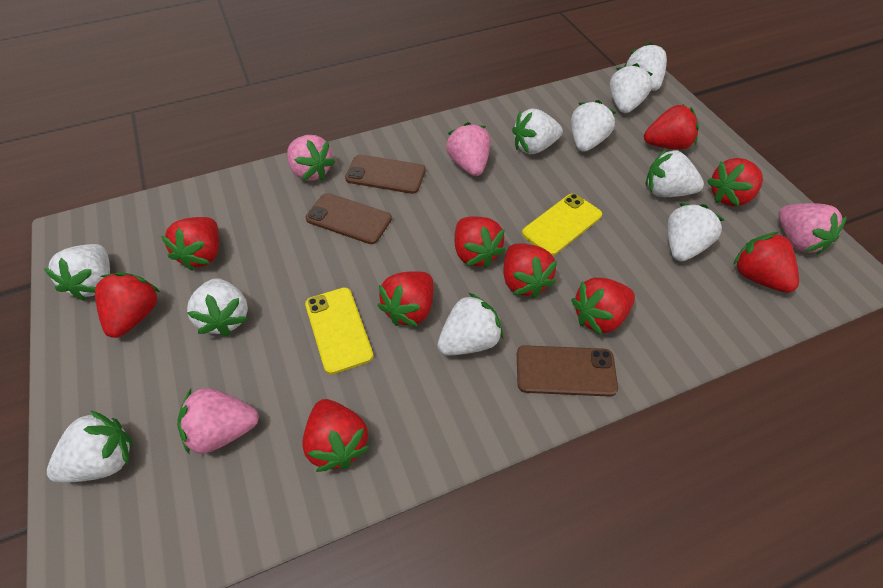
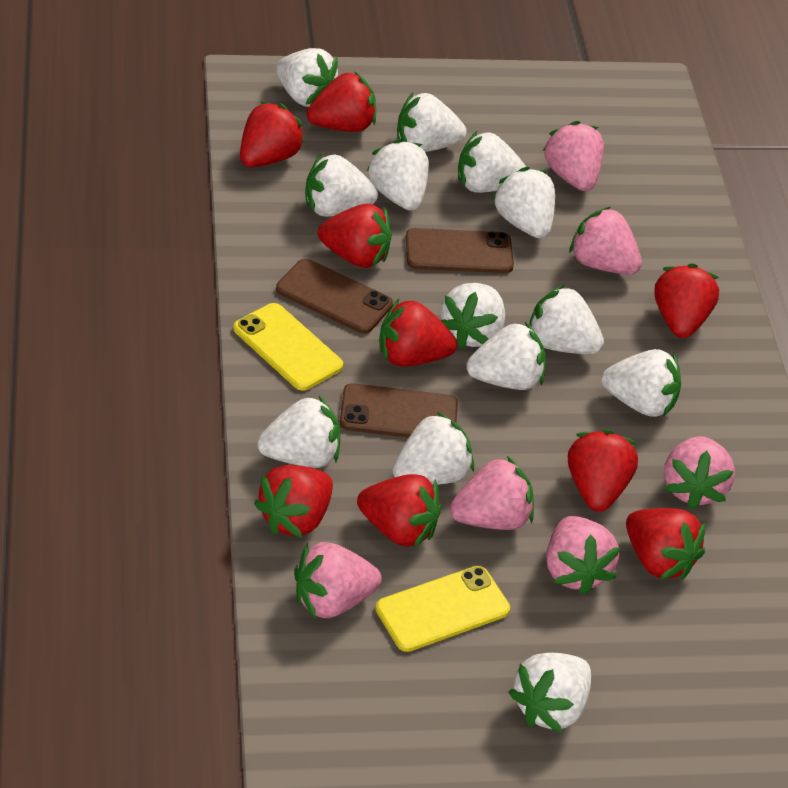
pink strawberry: [177,388,259,454] [287,135,336,181] [446,122,490,176] [778,203,847,255] = 4 -> [294,542,382,619] [450,456,534,530] [543,121,604,191] [546,516,620,595] [569,207,642,275] [664,436,735,510] = 6
red strawberry: [95,272,160,338] [161,217,219,271] [302,399,370,472] [377,271,433,327] [455,216,506,268] [503,243,557,299] [571,278,635,335] [644,104,699,150] [707,158,763,207] [733,232,799,293] = 10 -> [240,102,305,167] [254,465,333,538] [307,71,376,132] [318,204,392,268] [357,474,441,548] [379,299,457,367] [568,429,638,512] [626,508,706,580] [654,263,719,338] = 9
white strawberry: [44,244,110,301] [47,410,133,483] [187,278,248,336] [438,293,503,355] [512,109,563,154] [571,100,616,152] [610,63,653,113] [624,42,667,91] [645,149,704,197] [667,203,724,261] = 10 -> [257,396,340,468] [276,48,338,107] [305,154,378,217] [367,139,429,211] [393,411,474,485] [397,93,467,152] [441,283,505,349] [458,131,526,193] [466,322,546,390] [492,167,555,238] [509,653,591,733] [529,285,604,354] [601,349,681,417] = 13

